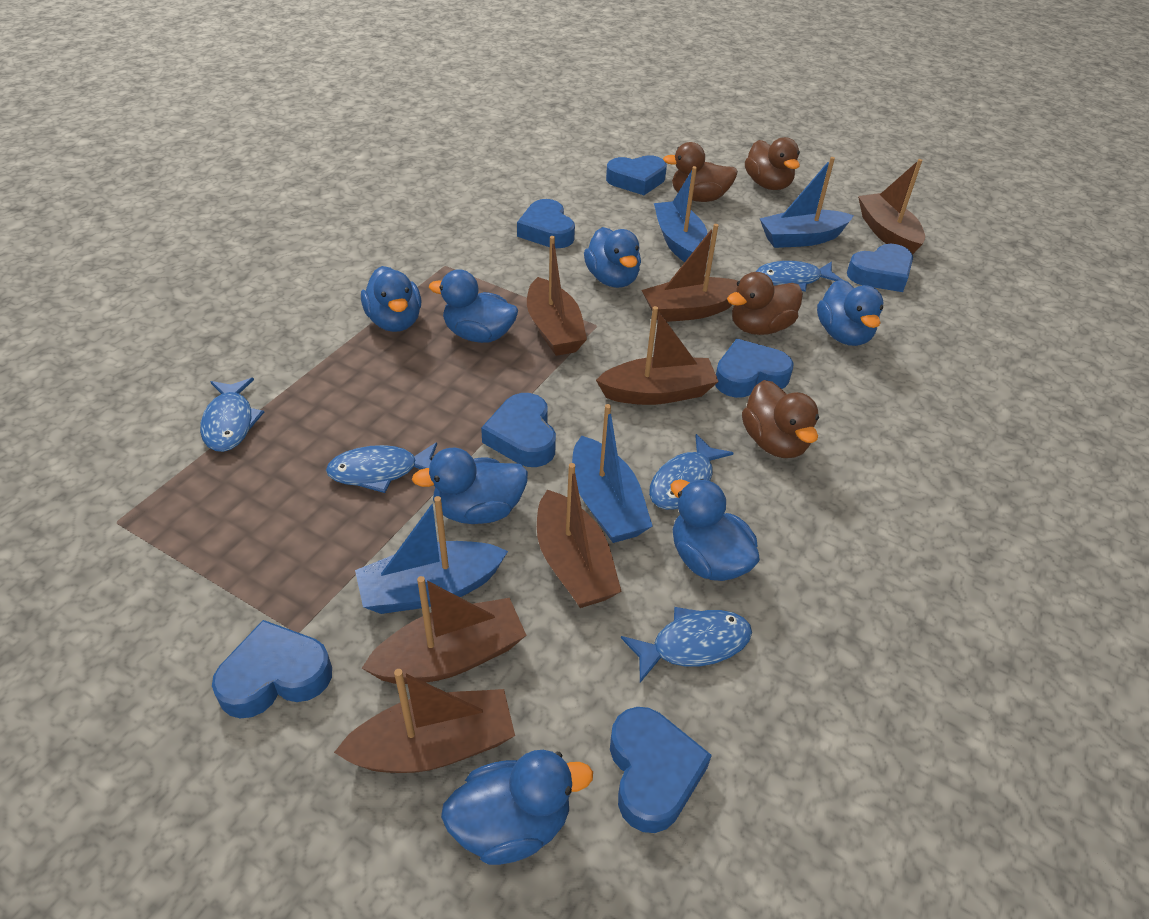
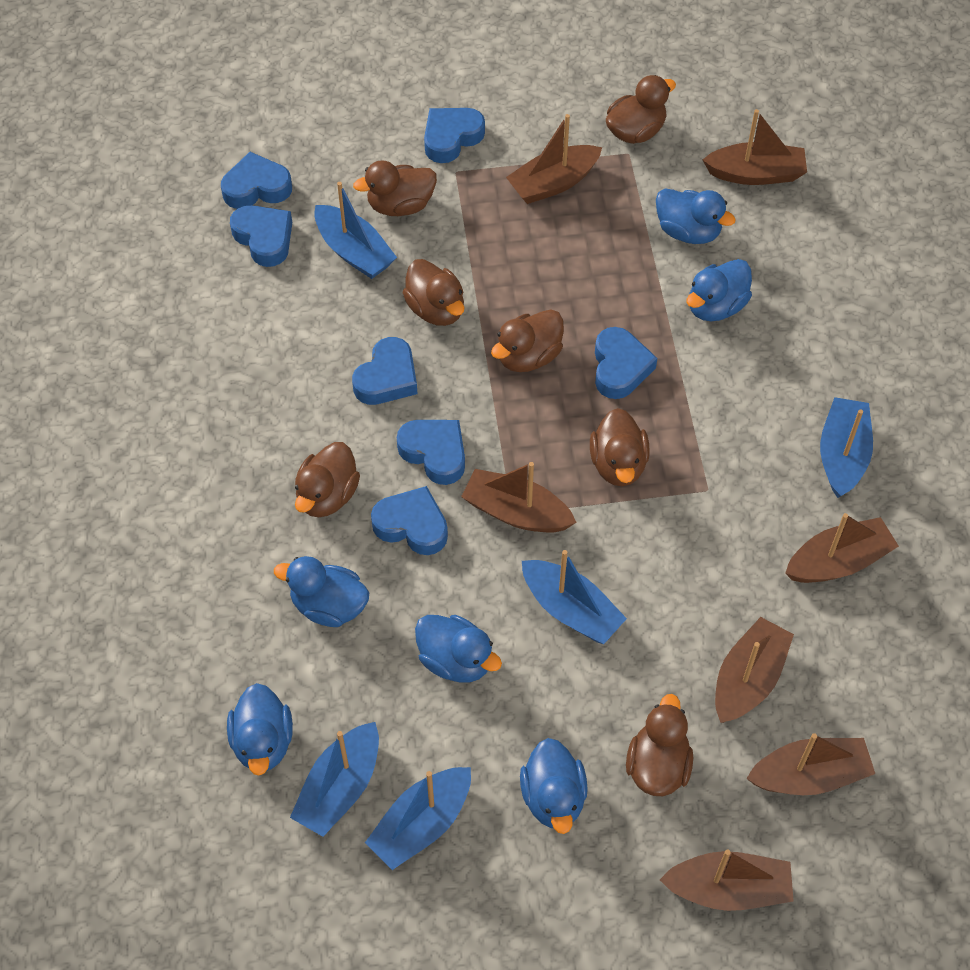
blue boat: [355,496,508,614] [572,404,652,543] [654,166,708,262] [760,157,854,248] = 4 -> [290,722,379,837] [314,182,397,279] [365,767,471,870] [522,550,627,644] [820,397,873,498] = 5
blue duck: [361,266,421,332] [412,448,528,524] [429,269,518,343] [441,750,593,865] [584,227,641,288] [671,479,760,581] [817,279,884,346] = 7 -> [227,683,293,775] [274,556,369,627] [415,615,502,683] [520,738,588,834] [656,188,736,244] [686,259,752,321] = 6
blue fish: [200,378,264,452] [326,442,437,493] [621,607,752,683] [649,434,733,510] [755,261,842,292] = 5 -> none = 0
brown duck: [663,142,738,202] [727,272,803,335] [742,380,819,458] [745,137,800,190] = 4 -> [295,442,360,517] [353,160,437,216] [403,259,464,326] [491,310,564,372] [590,408,650,486] [606,75,676,144] [626,694,693,796] = 7

